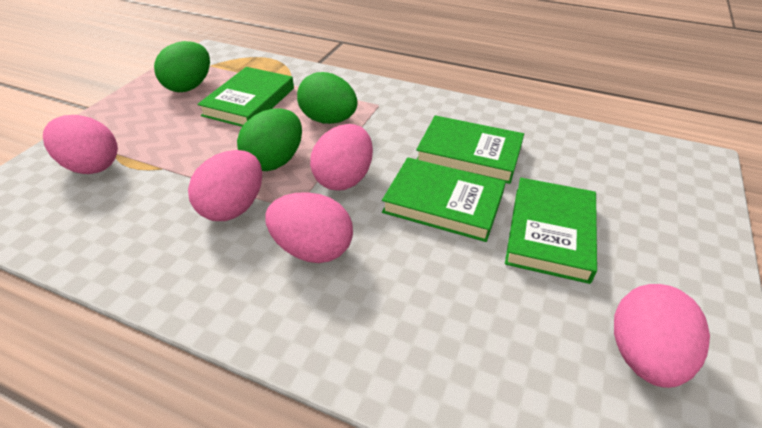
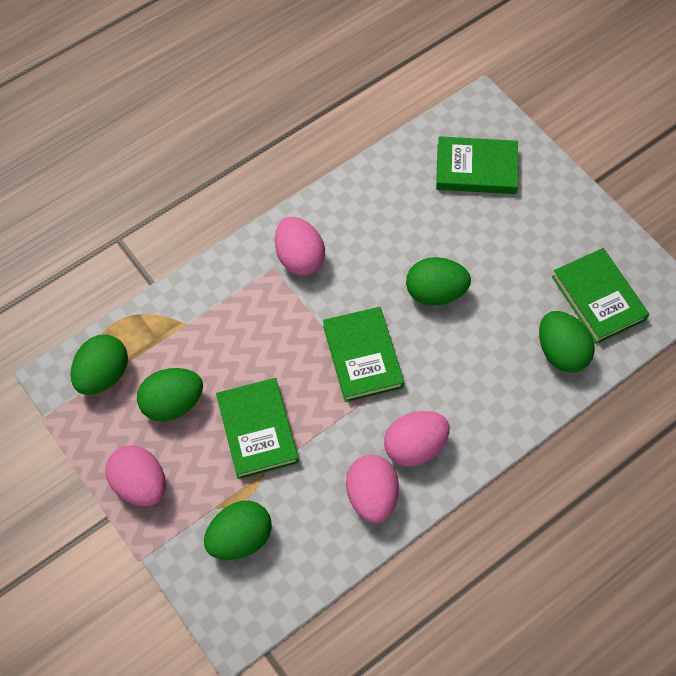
green egg: [154,41,210,92] [237,108,302,171] [297,72,358,124] = 3 -> [70,335,128,395] [137,368,203,422] [204,500,272,560] [406,257,471,306] [539,311,595,373] = 5
pink egg: [43,115,118,174] [188,150,262,221] [265,192,353,263] [310,124,373,191] [614,284,710,388] = 5 -> [105,445,166,506] [275,217,325,276] [346,455,399,524] [384,411,450,467] = 4

